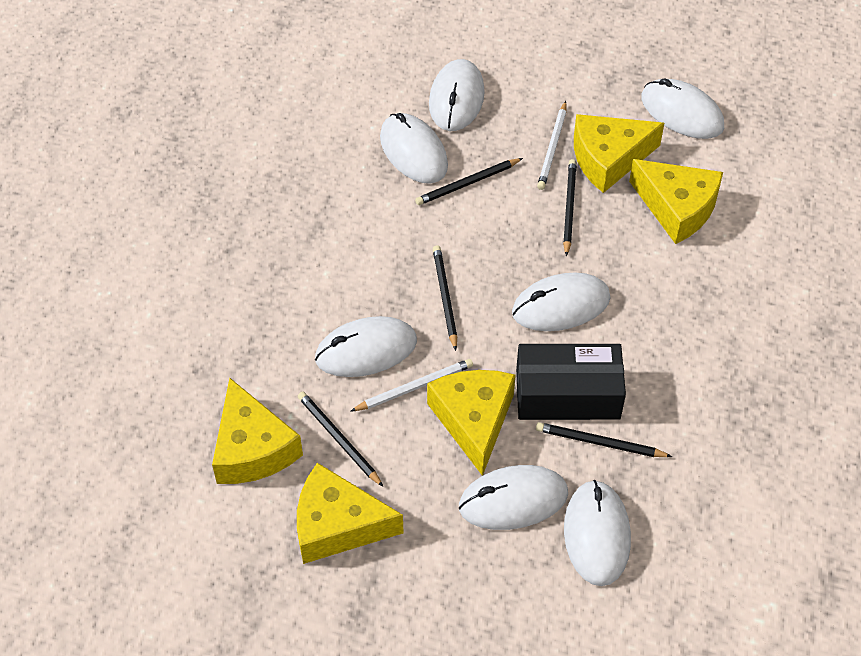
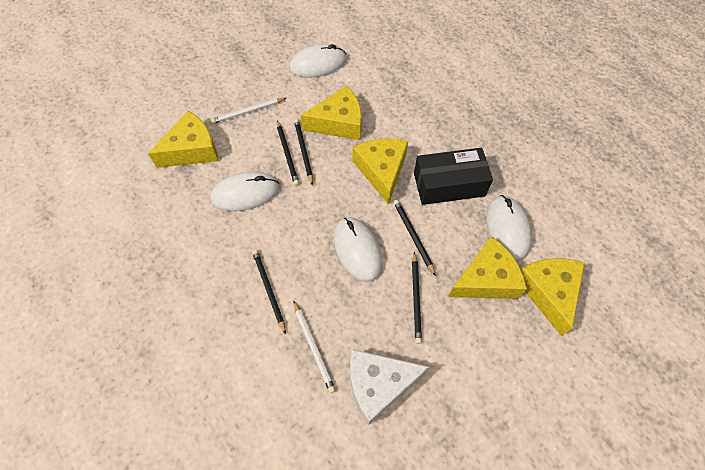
white cheese: none = 0 -> [350,349,429,425] = 1
white mouse: [315,316,417,377] [380,113,448,183] [429,59,485,131] [459,465,568,530] [512,273,611,331] [564,480,631,586] [641,78,724,139] = 7 -> [211,171,279,211] [289,44,347,78] [334,217,383,282] [486,195,532,260] = 4

